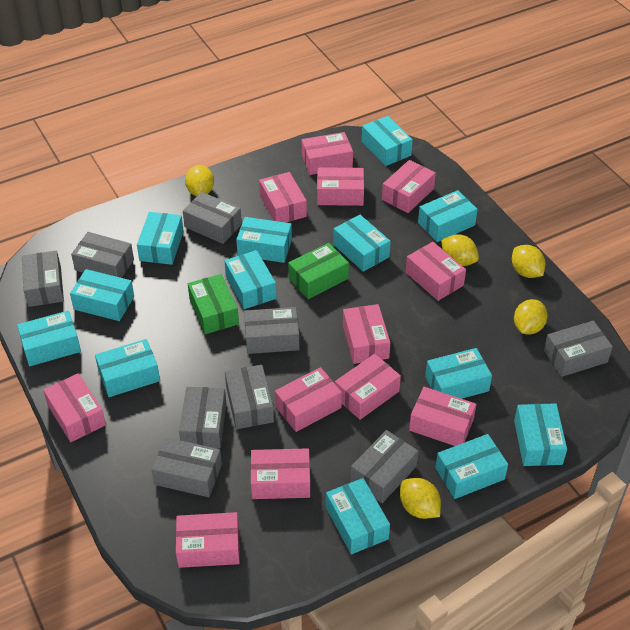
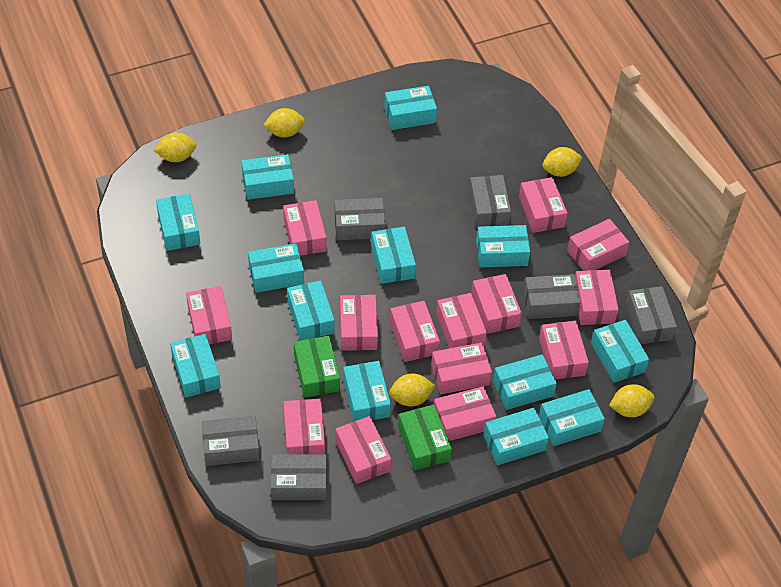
grey box: [22,250,64,307] [71,232,134,278] [152,437,222,497] [179,387,227,449] [183,192,242,244] [225,365,274,429] [244,307,299,354] [350,430,419,503] [544,321,613,377] = 9 -> [202,416,260,466] [271,454,327,500] [334,198,386,240] [469,175,511,228] [523,274,581,319] [625,286,677,344] = 6
pink box: [43,373,106,442] [176,512,240,568] [251,448,310,499] [259,172,307,223] [275,367,342,432] [302,132,353,175] [317,167,364,206] [335,354,401,420] [343,304,390,364] [382,160,436,213] [406,242,466,301] [409,387,476,446] = 12 -> [186,286,232,344] [283,200,327,256] [283,399,325,454] [335,416,392,484] [340,295,378,351] [390,301,440,362] [431,343,492,394] [434,386,496,441] [436,293,487,349] [471,274,522,334] [519,177,568,233] [539,321,589,380] [567,219,629,271] [575,270,619,325] = 14

